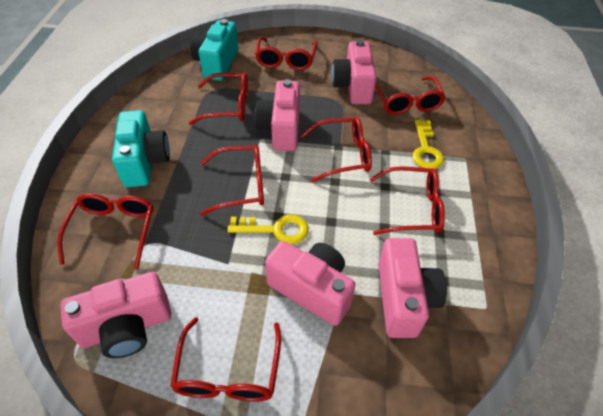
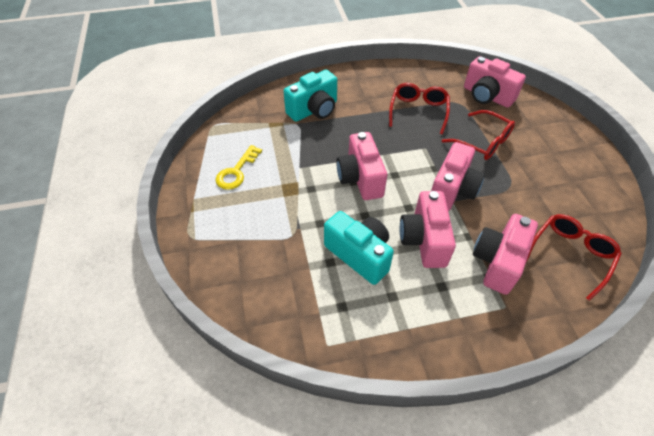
red glasses: [57,193,154,270] [170,317,281,402] [189,72,248,125] [200,145,264,216] [255,37,317,70] [301,117,372,183] [369,166,445,235] [375,76,446,115] = 8 -> [389,83,450,134] [442,110,515,160] [526,214,622,301] = 3
yellow key: [227,215,309,244] [412,120,444,169] = 2 -> [216,145,262,190] = 1

